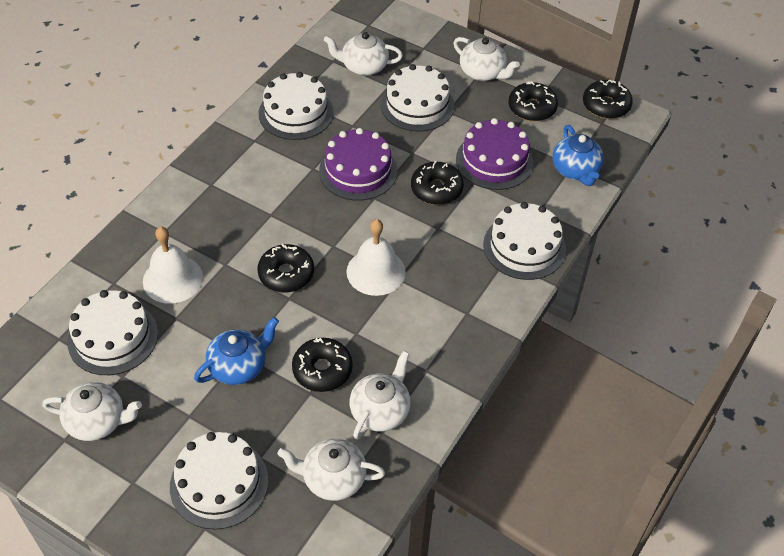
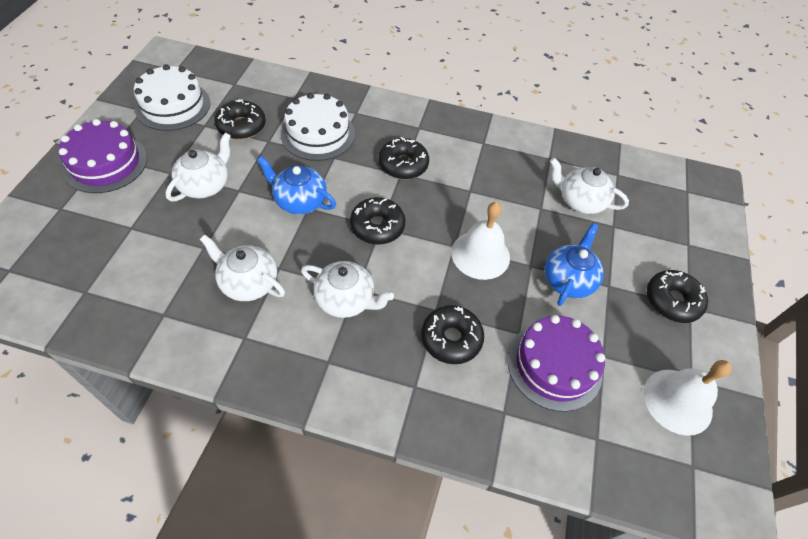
white cake: [67,290,158,375] [170,432,268,530] [259,72,334,140] [380,64,455,131] [483,202,566,280] = 5 -> [134,64,211,131] [281,93,355,161] = 2
white teapot: [42,382,142,441] [277,439,385,501] [324,32,403,76] [350,351,411,440] [454,37,520,81] = 5 -> [166,133,231,201] [200,235,285,301] [301,261,394,318] [550,158,629,214] = 4

